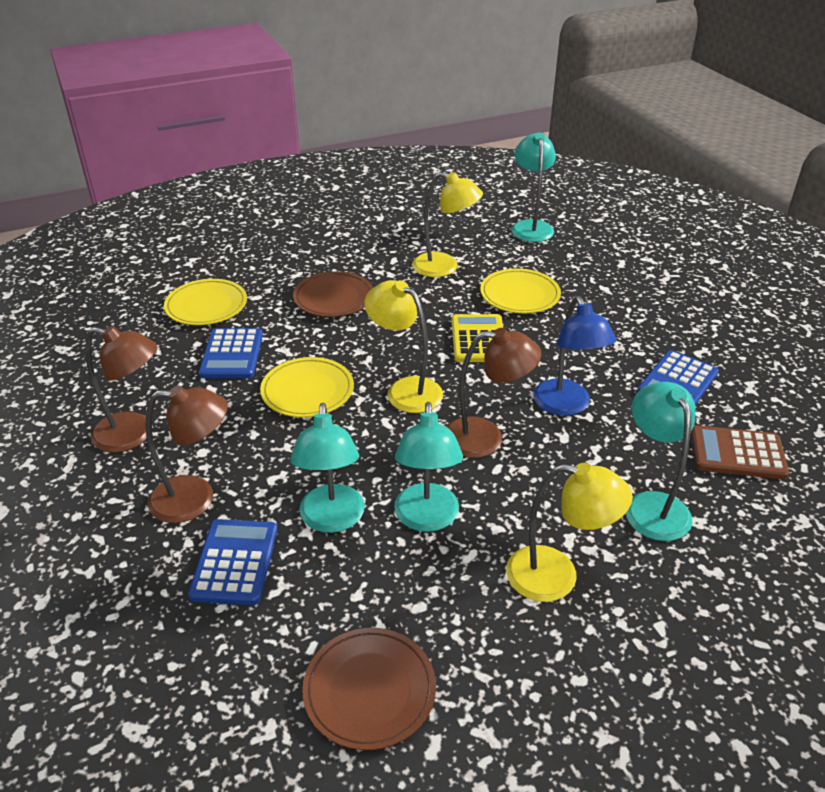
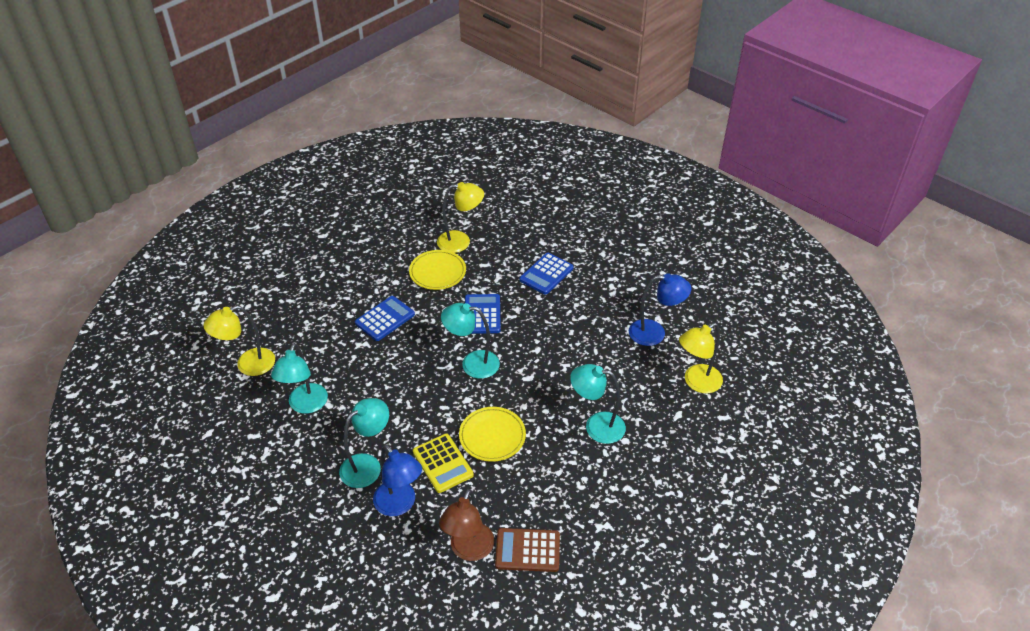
blue lamp: [533,296,616,416] = 1 -> [373,445,422,516] [629,273,691,346] = 2
brown lamp: [86,326,157,453] [146,385,228,523] [446,328,541,458] = 3 -> [439,489,494,561] = 1
brown plate: [293,271,373,317] [302,628,436,750] = 2 -> none = 0
yellow plate: [164,279,247,325] [260,357,354,417] [480,268,561,313] = 3 -> [409,250,466,290] [459,407,526,462] = 2

